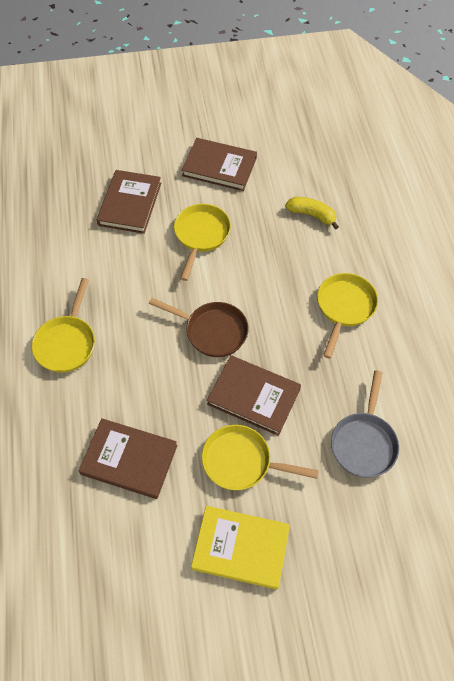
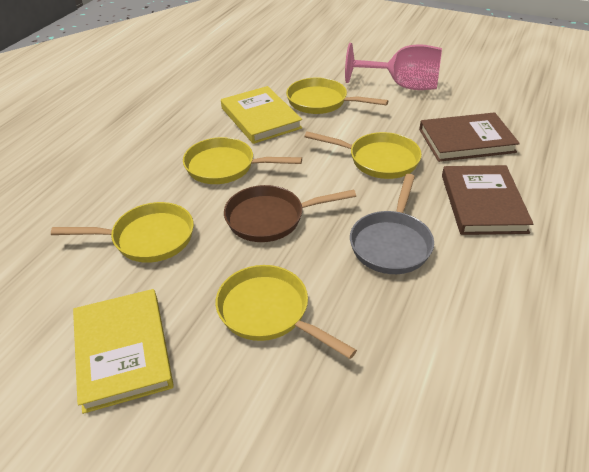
brown book: [79,418,177,499] [97,170,161,234] [182,138,257,191] [207,355,301,436] = 4 -> [419,112,520,162] [442,165,533,235] = 2
pink goblet: none = 0 -> [345,43,442,90] = 1
yellow banana: [285,197,339,230] = 1 -> none = 0
yellow book: [191,506,290,590] = 1 -> [73,289,174,414] [221,86,302,144] = 2
yellow pan: [32,278,95,373] [174,204,231,281] [202,425,319,490] [317,273,378,359] = 4 -> [51,202,194,263] [183,137,302,184] [216,265,357,359] [286,77,388,114] [304,131,422,179] = 5

